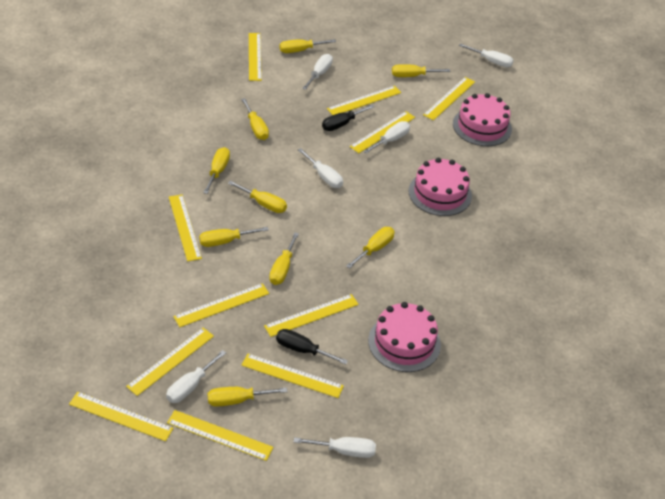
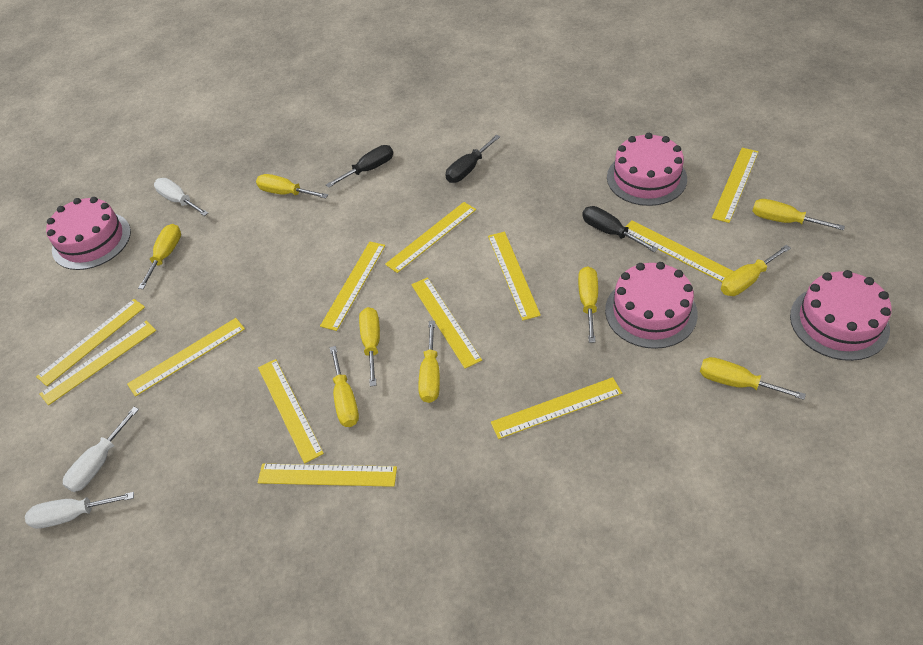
black screwdriver: [276,329,348,365] [322,105,375,131] = 2 -> [326,145,393,188] [446,135,500,183] [582,206,658,252] = 3
pink cake: [368,302,441,372] [408,158,472,216] [453,93,512,146] = 3 -> [46,197,131,270] [605,262,698,349] [607,133,687,206] [790,270,892,361] = 4
white screwdriver: [166,350,226,403] [294,437,376,458] [298,148,343,188] [302,54,333,90] [363,121,410,154] [459,44,514,67] = 6 -> [25,492,134,529] [63,407,139,492] [154,178,208,216] = 3
yellow ruler: [69,392,174,441] [126,328,214,396] [167,410,273,461] [169,194,202,261] [173,283,269,327] [241,354,344,398] [249,33,262,81] [264,294,359,337] [327,86,401,115] [350,111,415,153] [423,77,475,121] = 11 -> [36,299,145,386] [40,320,156,405] [127,318,245,397] [258,359,324,464] [258,464,397,487] [320,241,385,331] [385,202,476,273] [411,277,482,368] [488,232,541,321] [491,377,622,439] [625,220,734,282] [712,148,759,223] = 12

